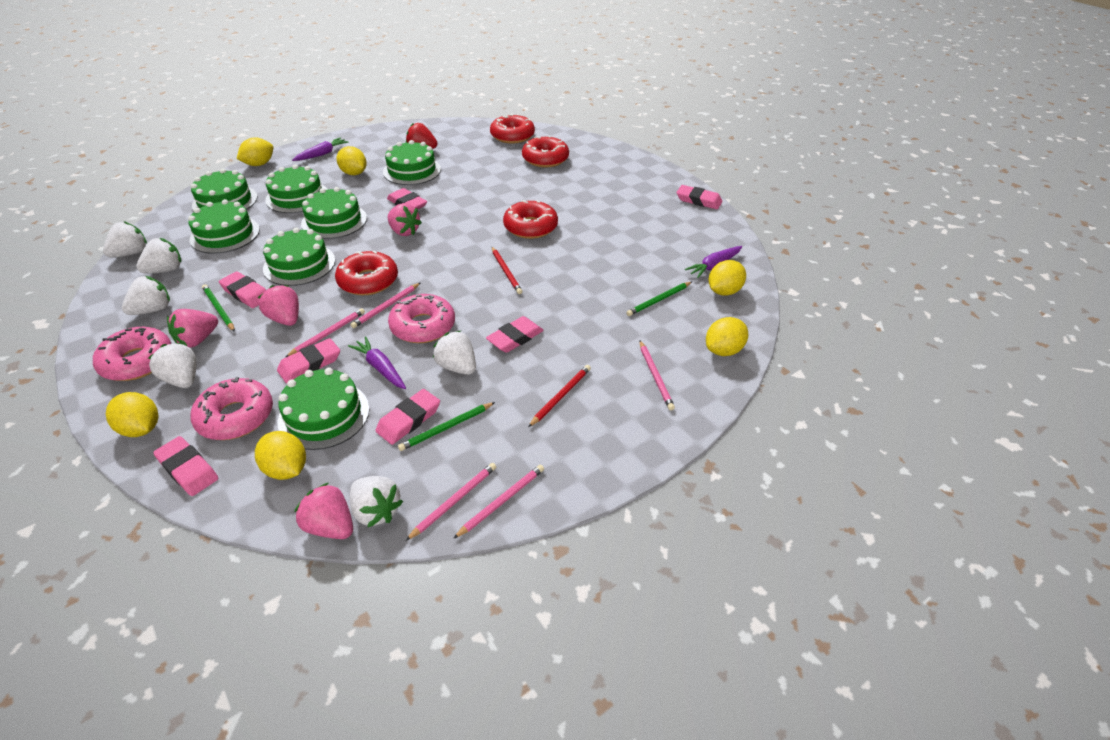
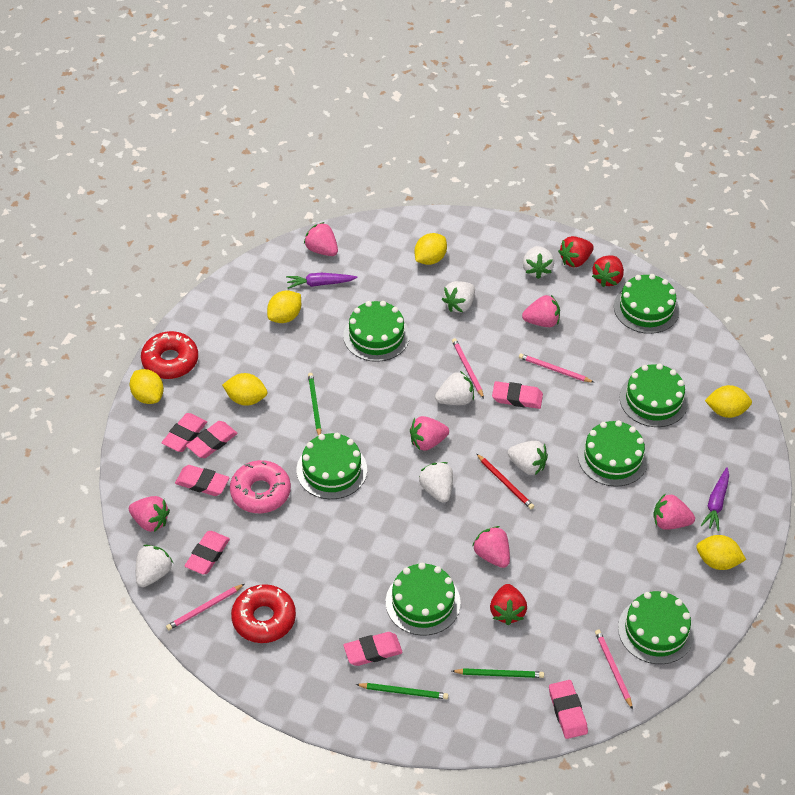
pink donut: [93,327,171,381] [191,377,273,440] [388,294,455,343] = 3 -> [230,460,291,513] = 1
pink pencil: [286,308,365,357] [350,283,420,328] [406,463,496,541] [453,465,544,539] [639,341,675,410] = 5 -> [166,584,244,630] [452,338,484,399] [519,353,595,383] [595,630,633,709] = 4
pink strawberry: [167,309,218,347] [258,285,299,326] [294,483,353,539] [388,203,422,236] = 4 -> [129,496,170,532] [304,222,338,256] [410,416,449,451] [473,526,510,568] [522,295,560,327] [653,493,695,530] = 6
purple carrot: [292,137,349,161] [348,336,406,389] [685,246,742,278] = 3 -> [286,273,358,289] [701,467,729,531] = 2
red donut: [335,251,398,295] [490,114,535,144] [503,200,558,239] [522,136,569,168] = 4 -> [141,331,198,379] [231,584,296,643] = 2
red pencil: [492,247,522,294] [528,365,591,427] = 2 -> [476,453,534,510] = 1
red strawberry: [406,123,438,149] = 1 -> [490,584,527,625] [558,236,594,268] [592,255,624,287] = 3

